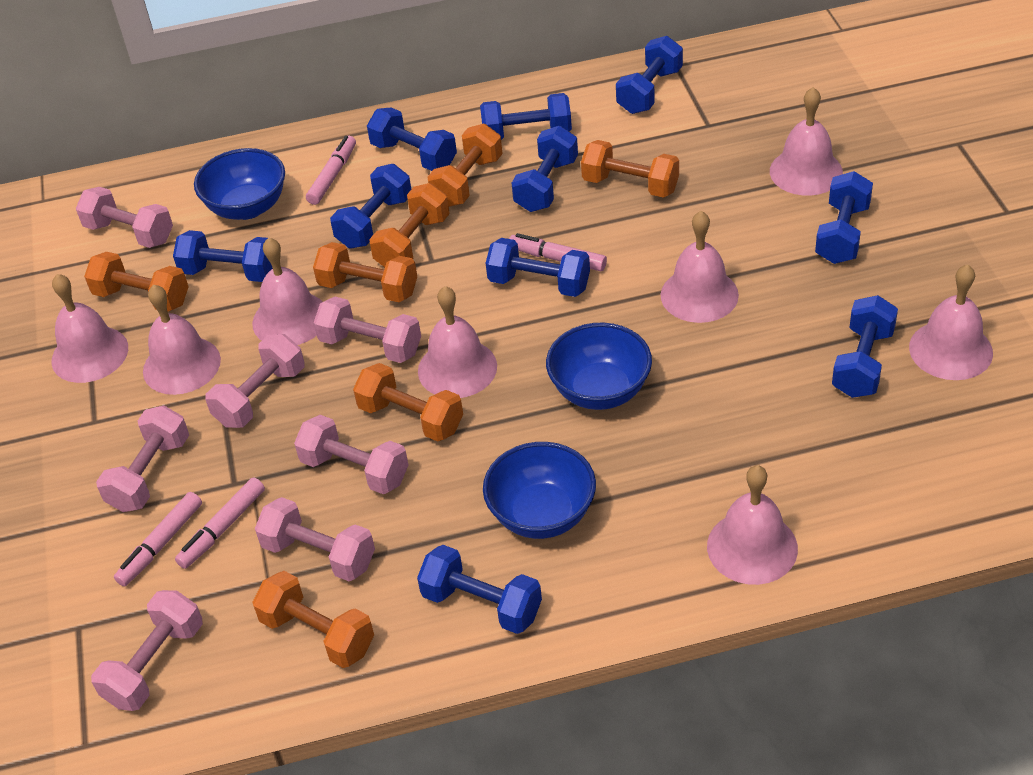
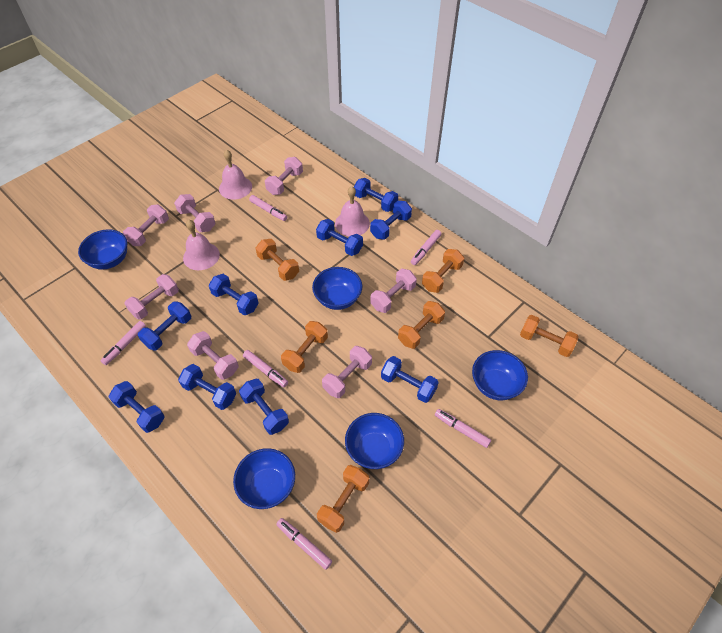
blue bowl: [194,148,285,220] [483,442,596,539] [546,323,652,410] = 3 -> [78,229,128,270] [233,448,295,509] [312,267,362,310] [345,413,404,469] [472,350,528,400] = 5
blue dumbbell: [173,230,273,282] [330,164,411,248] [367,108,457,171] [417,545,542,634] [480,93,572,140] [486,238,590,297] [512,126,578,212] [616,36,683,114] [815,171,873,264] [832,295,898,398] = 10 -> [109,381,165,433] [138,301,191,351] [178,364,236,410] [209,274,259,315] [239,379,289,435] [316,219,363,256] [354,178,398,212] [370,201,412,240] [381,356,439,403] = 9
orange dumbbell: [84,252,189,312] [253,571,374,668] [313,242,417,302] [353,363,463,442] [369,183,450,267] [428,124,503,207] [581,140,679,198] = 7 -> [256,239,299,281] [281,321,328,373] [317,465,369,533] [398,301,445,349] [422,249,464,293] [520,315,579,357] = 6
pink bell: [52,274,128,383] [143,285,221,395] [252,238,323,345] [418,286,497,398] [660,211,739,323] [707,465,798,585] [770,87,843,196] [909,264,993,380] = 8 -> [183,220,220,270] [219,149,252,200] [335,186,370,236] = 3
pink marker: [114,492,202,586] [175,478,265,569] [306,136,356,205] [509,233,607,271] = 4 -> [101,321,146,365] [243,350,288,387] [249,195,287,221] [276,518,332,570] [411,230,441,265] [435,409,491,448] = 6

